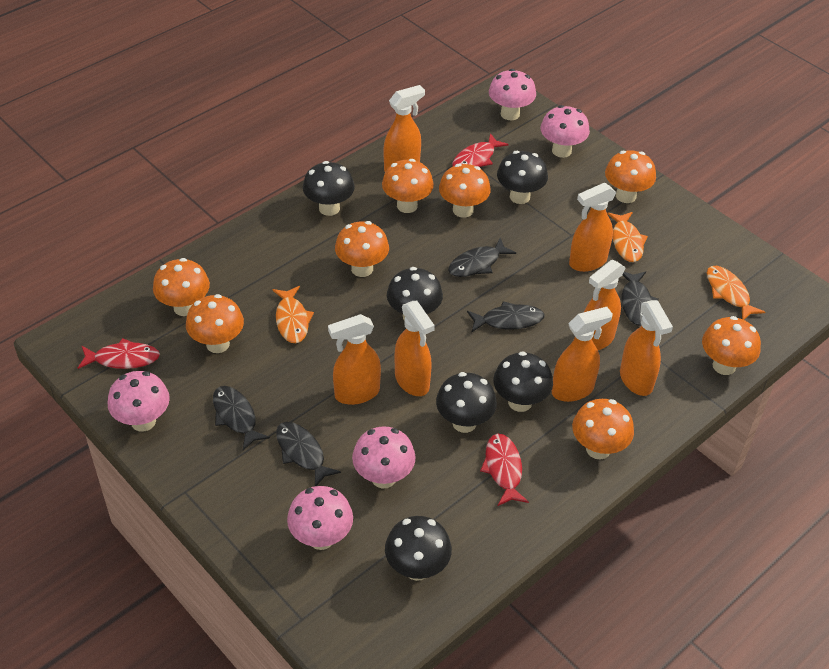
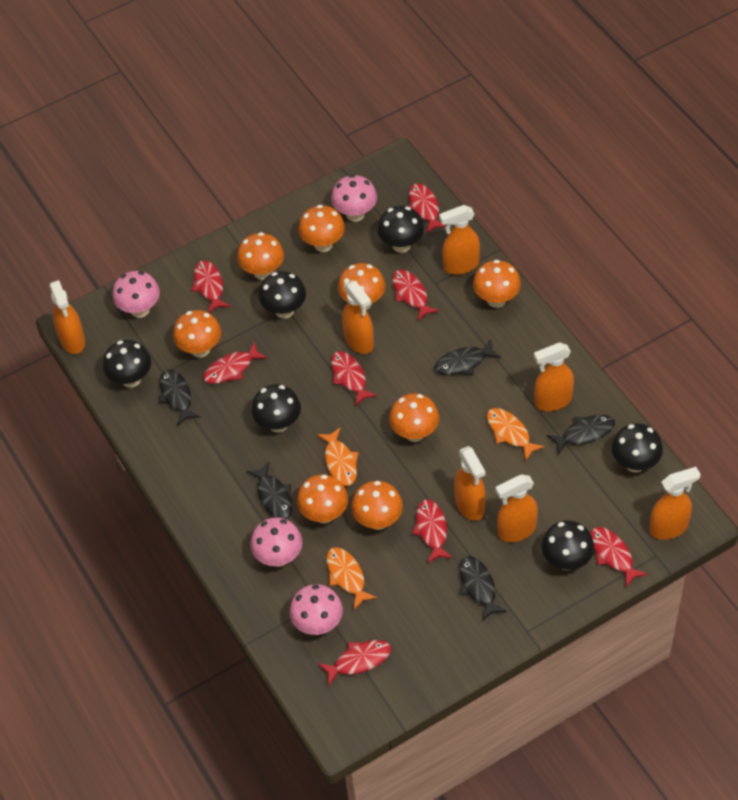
pink mushroom: [108,371,170,432] [287,486,353,550] [352,426,416,489] [489,69,536,120] [540,105,590,158] = 5 -> [112,271,160,318] [250,517,302,567] [290,584,343,635] [331,175,377,222] = 4
red fish: [78,338,160,369] [452,133,509,167] [480,433,529,506] = 3 -> [192,261,230,313] [203,342,267,384] [318,640,391,686] [331,351,377,406] [393,270,439,321] [409,183,446,233] [412,499,453,563] [590,527,648,588] = 8

